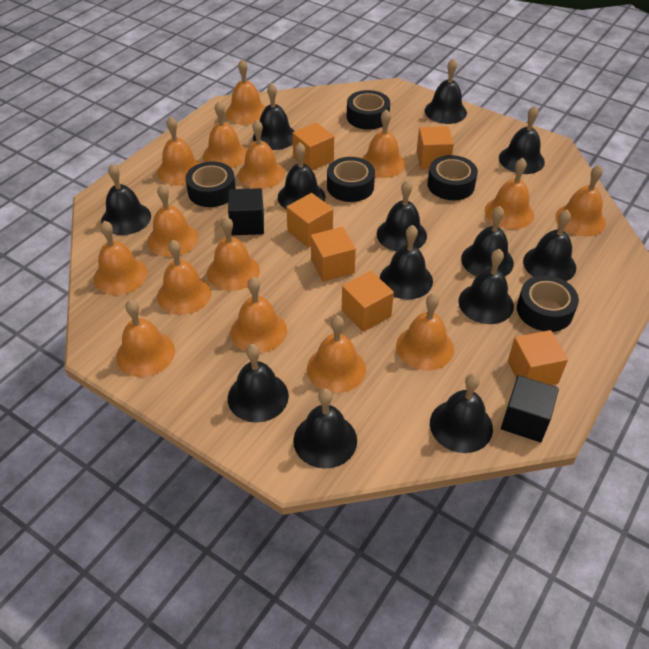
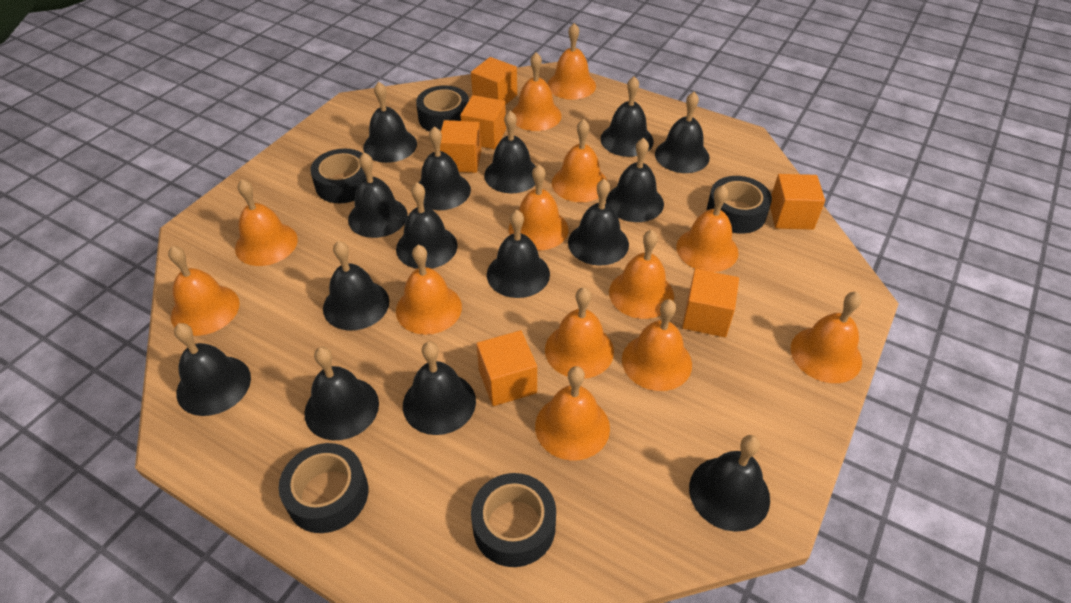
black bell: [101,164,151,235] [228,344,289,423] [253,83,295,150] [278,143,325,210] [293,388,357,469] [377,180,427,252] [380,225,433,299] [424,59,467,124] [430,373,493,453] [459,249,514,324] [461,206,514,277] [499,106,545,174] [523,210,576,281] = 13 -> [174,323,251,416] [304,347,379,440] [323,241,389,330] [348,153,408,238] [363,82,417,163] [396,182,458,269] [403,342,476,435] [418,126,471,210] [484,111,536,193] [487,210,550,298] [568,179,629,266] [600,76,654,157] [606,138,664,222] [655,92,710,173] [689,435,770,532] = 15
black cube: [228,188,264,235] [501,375,559,442] = 2 -> none = 0
orange bell: [94,221,147,295] [116,300,175,377] [147,184,198,257] [157,116,200,186] [157,240,211,315] [203,101,247,168] [207,217,260,291] [226,59,266,125] [230,277,287,353] [238,120,284,189] [307,315,366,393] [362,109,405,178] [396,293,454,370] [485,158,534,229] [555,165,606,237] = 15 -> [168,246,240,336] [235,179,298,266] [396,245,462,335] [509,165,568,250] [512,52,562,131] [535,366,610,460] [545,287,614,379] [547,23,596,100] [552,119,607,202] [609,230,674,319] [622,299,692,391] [676,185,738,272] [791,292,862,383] = 13

